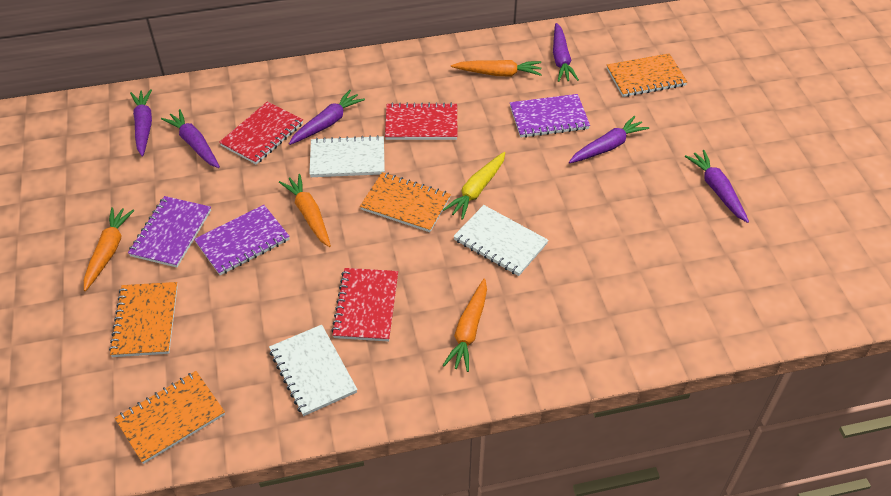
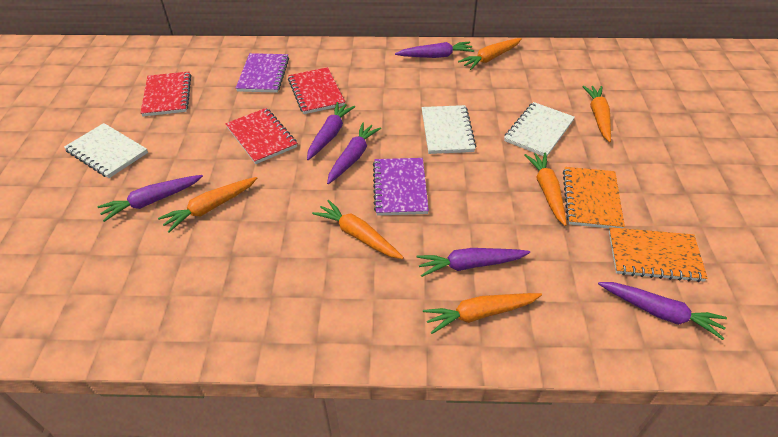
orange carrot: [84,207,134,291] [279,174,331,247] [443,279,487,372] [451,60,542,77] = 4 -> [158,177,257,233] [312,200,404,259] [423,293,542,334] [458,38,522,70] [524,152,567,226] [582,86,611,142] = 6
orange notebook: [109,282,178,357] [115,371,225,464] [360,172,451,232] [607,53,687,97] = 4 -> [563,167,625,228] [609,227,708,282] = 2
purple notebook: [128,196,211,267] [194,205,290,275] [510,94,590,138] = 3 -> [236,53,289,93] [373,158,429,216] = 2
yellow carrot: [443,152,505,220] = 1 -> none = 0

